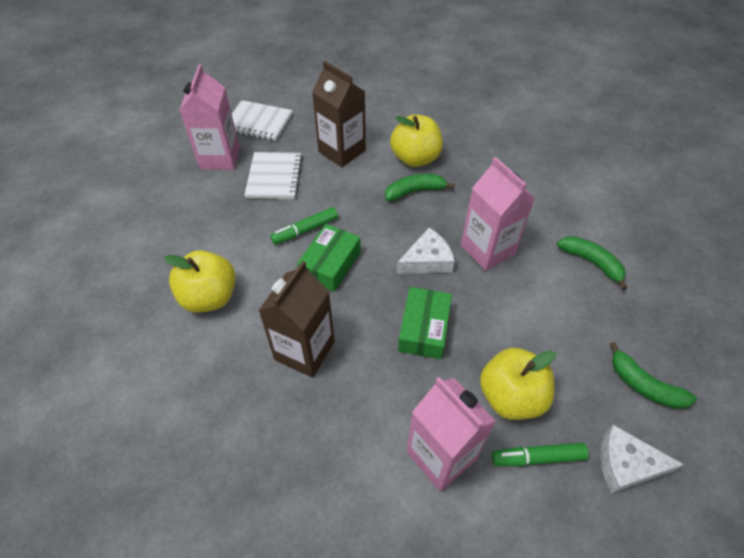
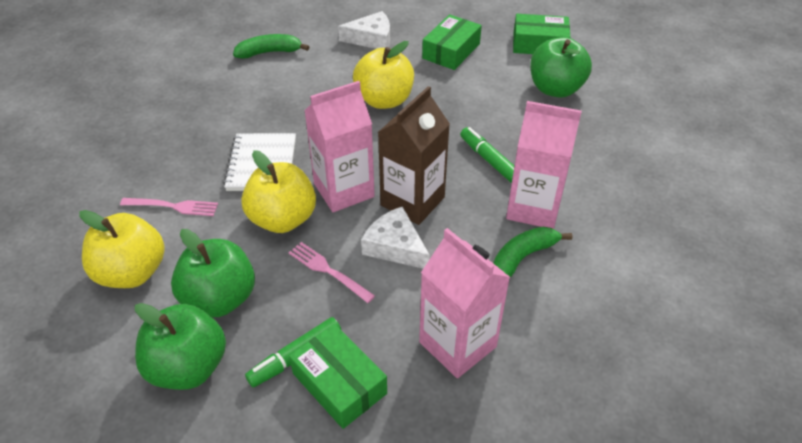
brown carton: [258,261,335,378] [312,61,366,167] = 2 -> [378,86,450,225] = 1
green apple: none = 0 -> [135,303,226,390] [171,229,255,317] [530,37,592,98] = 3
green banana: [385,174,455,201] [557,236,627,290] [610,342,697,409] = 3 -> [233,34,309,59] [493,227,572,277] = 2
green box: [297,224,361,292] [398,287,452,359] = 2 -> [289,324,387,429] [422,14,482,70] [513,14,571,54] = 3
pink fork: none = 0 -> [120,198,218,216] [288,242,375,303] = 2
white notebook: [232,100,293,141] [244,152,303,199] = 2 -> [223,133,296,191] = 1

